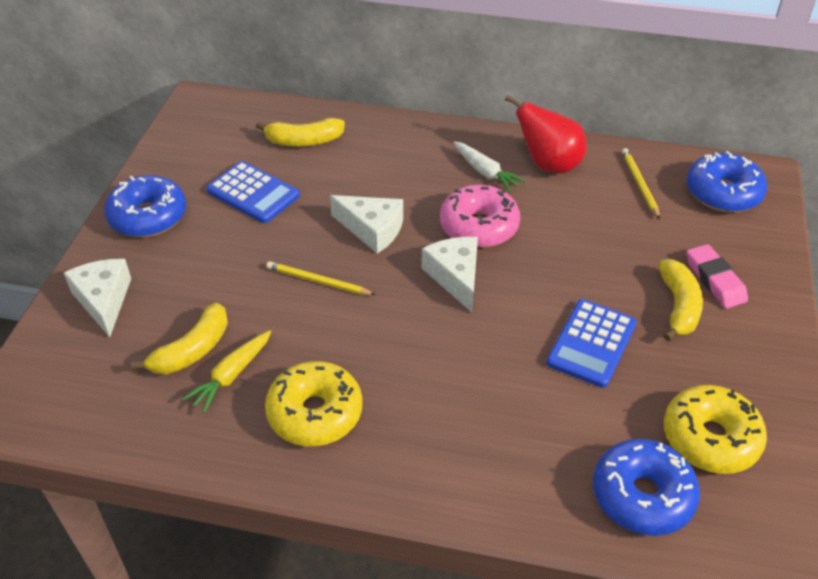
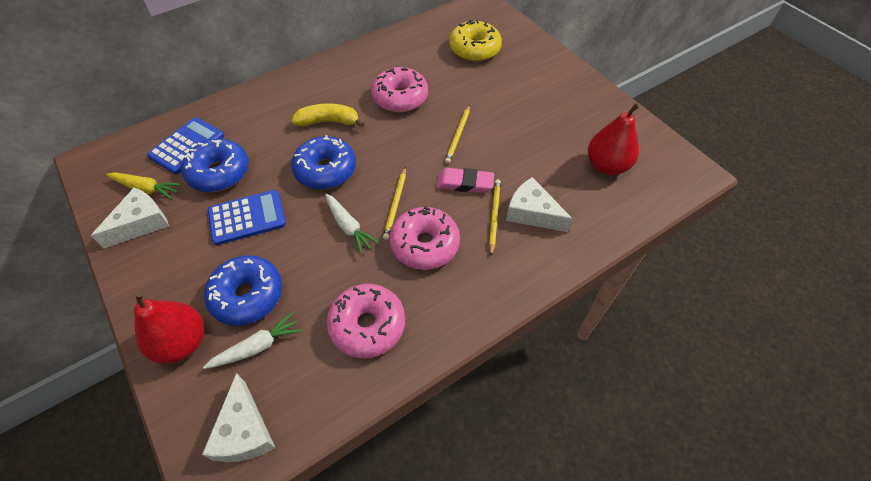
pink donut: [440,185,520,248] = 1 -> [326,284,405,358] [371,67,428,112] [389,207,460,270] = 3
red pear: [505,95,586,174] = 1 -> [134,292,204,364] [588,103,640,175] = 2
white carrot: [453,141,526,193] = 1 -> [203,312,302,369] [325,193,379,254] = 2
yellow banana: [131,303,228,375] [256,118,345,147] [658,259,703,341] = 3 -> [291,103,365,128] = 1
yellow donut: [265,361,362,446] [664,385,767,474] = 2 -> [449,20,502,62] = 1
yellow pencil: [267,261,376,295] [622,148,660,219] = 2 -> [383,167,406,240] [445,105,470,164] [489,179,501,256] = 3

